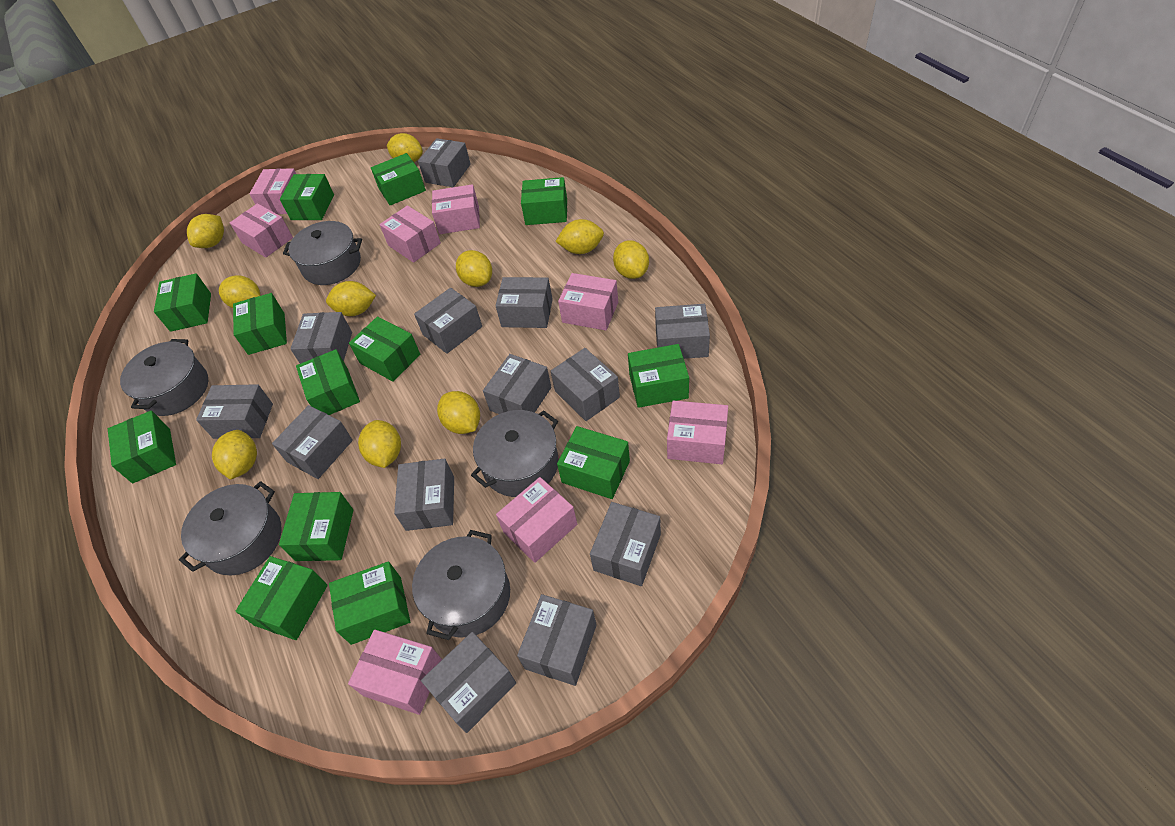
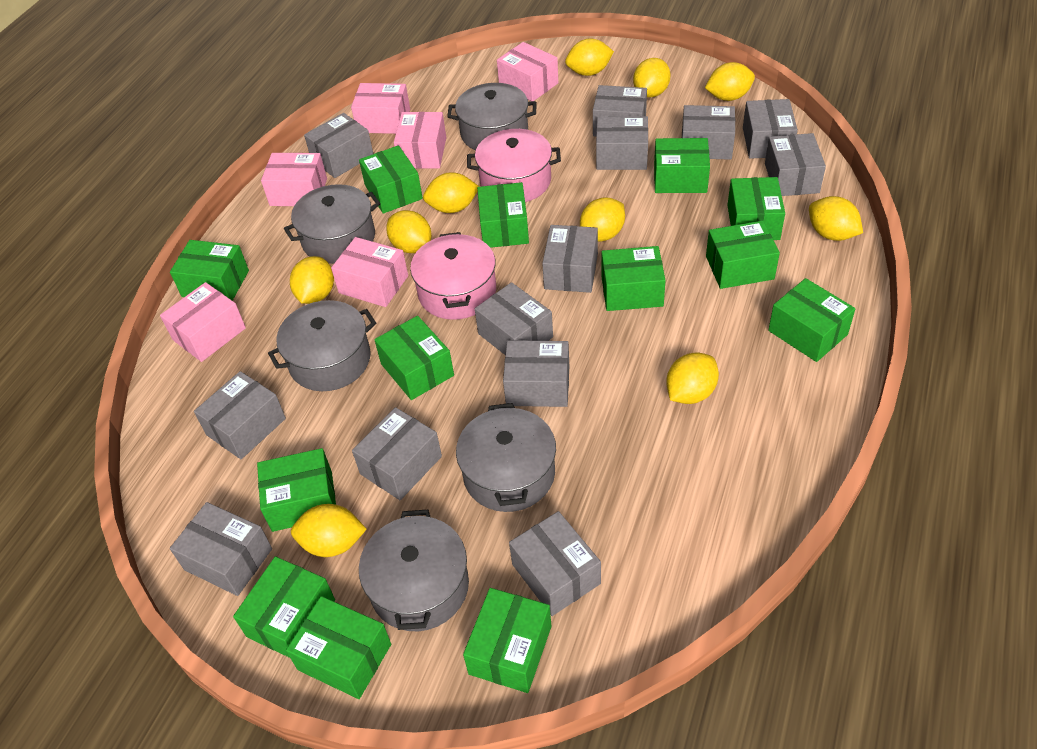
pink box: [230,203,293,258] [249,168,296,214] [348,630,442,715] [380,205,441,263] [432,184,480,234] [496,477,577,563] [558,273,618,330] [667,401,728,464] = 8 -> [160,282,246,362] [261,153,327,206] [331,237,408,307] [351,83,410,134] [394,112,446,169] [497,42,558,101] = 6
pink pot: none = 0 -> [410,232,496,320] [467,129,561,202] = 2

